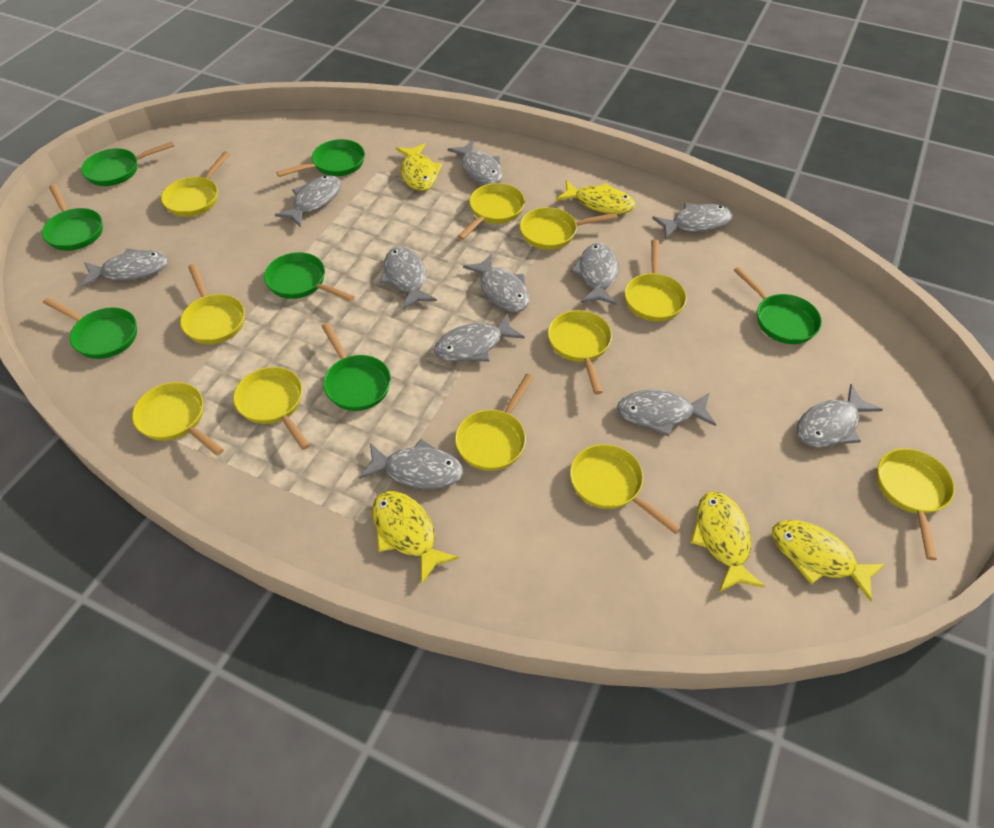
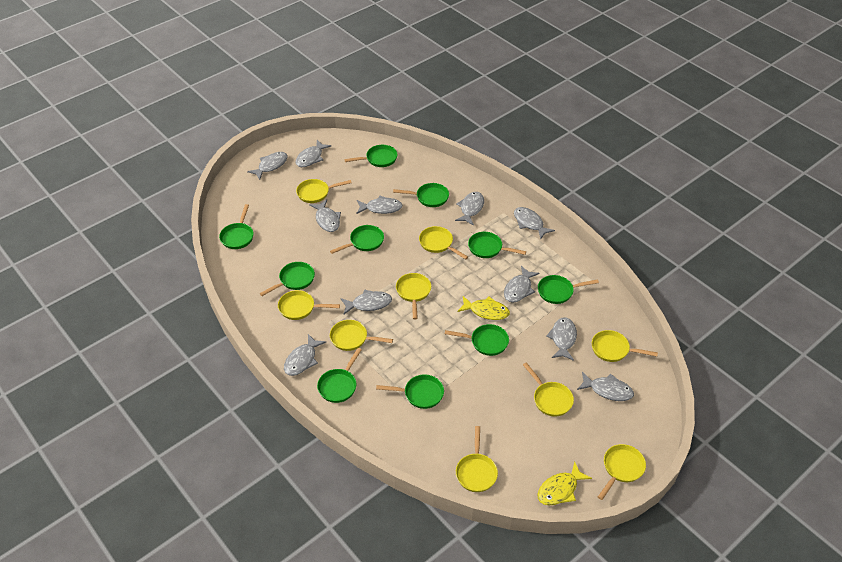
green pan: [42,184,103,251] [43,297,137,359] [81,142,174,186] [264,252,354,302] [276,139,365,177] [321,323,391,411] [734,267,822,344] = 7 -> [219,204,254,249] [260,262,315,296] [317,348,362,403] [330,225,384,254] [344,145,397,167] [376,375,444,409] [393,183,449,207] [445,324,509,356] [468,232,526,258] [538,275,599,304] = 10
yellow fish: [372,491,459,584] [396,143,442,191] [556,180,635,214] [690,491,765,592] [772,520,885,602] = 5 -> [457,296,510,320] [538,462,592,505] = 2
yellow pan: [132,382,224,456] [161,151,230,217] [180,264,245,344] [233,367,310,450] [455,374,534,471] [457,183,525,240] [520,207,618,250] [548,310,612,394] [570,444,681,534] [625,240,687,322] [877,448,955,560] = 11 -> [278,290,340,320] [296,179,352,203] [330,320,393,351] [396,273,431,319] [419,226,468,259] [456,426,498,492] [523,362,574,416] [592,330,658,362] [598,444,646,500] = 9

